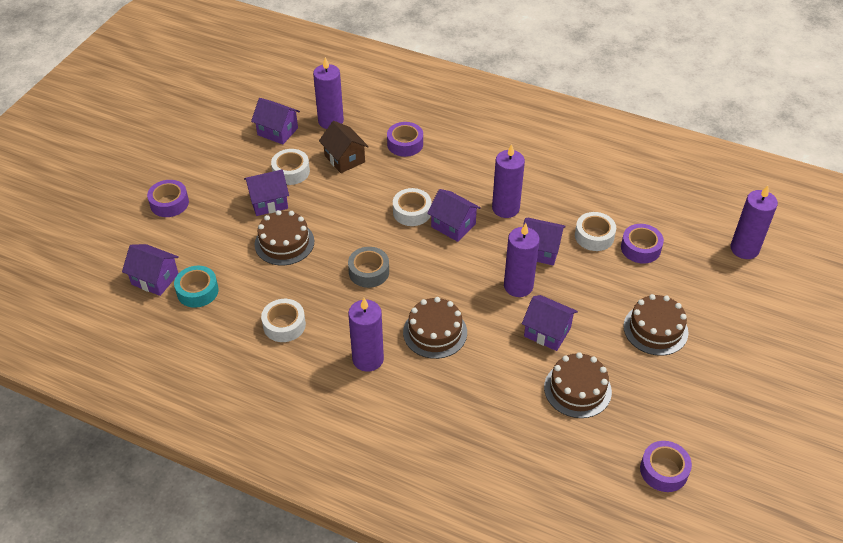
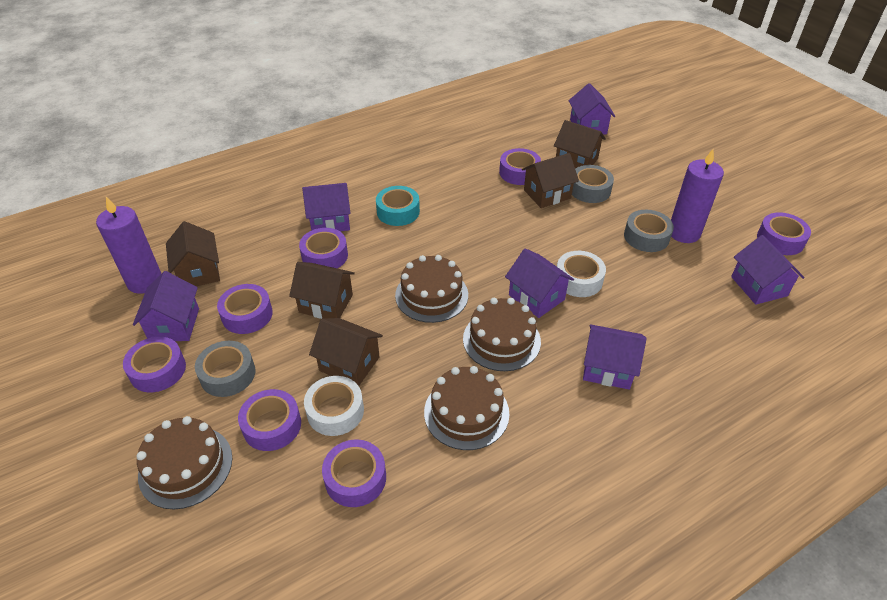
brown house: [319,121,369,173] = 1 -> [166,221,220,286] [289,262,355,319] [309,318,383,386] [522,153,579,208] [554,120,606,169] = 5
grey tape: [348,247,389,288] = 1 -> [195,341,256,397] [572,165,614,203] [624,210,674,252] = 3
purple candle: [313,57,344,129] [348,298,384,372] [492,144,525,218] [504,223,540,297] [731,186,778,259] = 5 -> [96,197,162,294] [671,149,724,243] = 2
purple tape: [147,180,189,217] [387,122,423,157] [621,224,664,264] [640,441,692,492] = 4 -> [123,337,186,392] [217,284,273,334] [238,389,301,451] [299,228,348,268] [322,439,386,507] [499,148,541,185] [757,212,811,255] = 7
white tape: [261,299,306,342] [271,149,310,185] [393,188,432,226] [575,212,616,251] = 4 -> [304,376,364,436] [557,251,606,297] = 2

